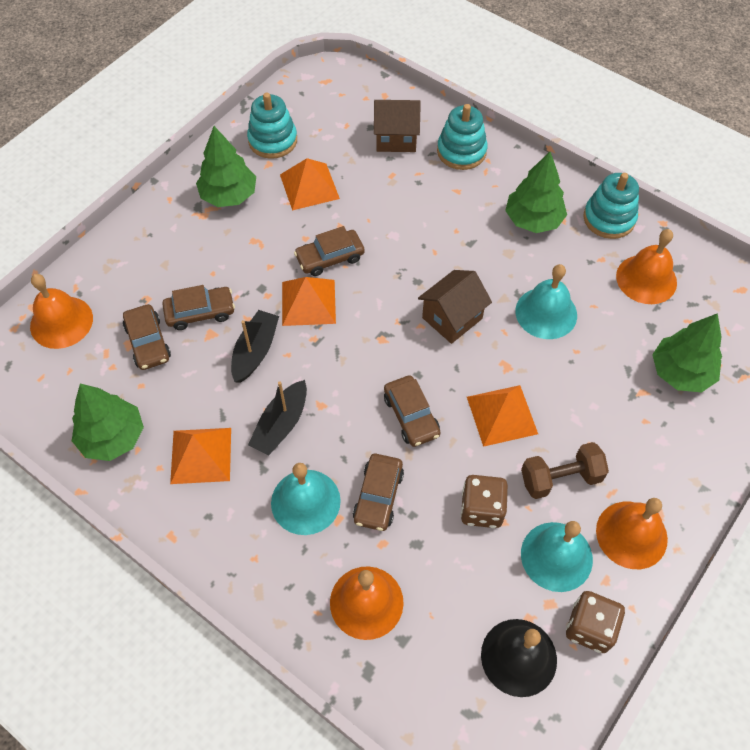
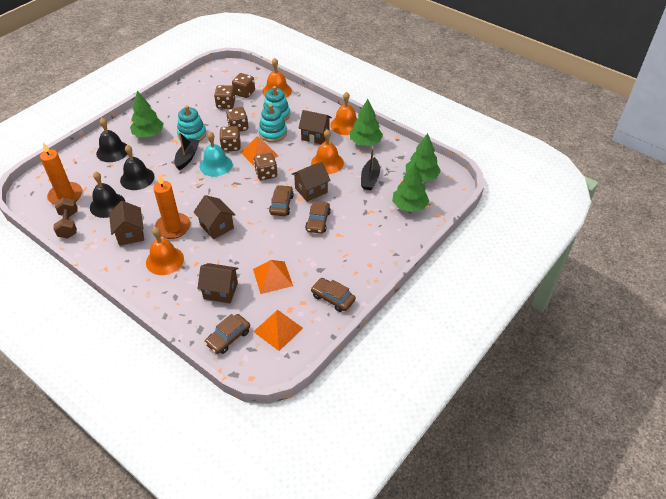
black bell: [481,619,557,697] = 1 -> [90,171,125,218] [96,118,127,162] [120,145,154,190] = 3
brown car: [123,304,171,370] [162,285,235,330] [294,226,365,276] [353,454,404,531] [384,375,440,447] = 5 -> [204,314,250,354] [269,185,294,216] [305,201,331,234] [311,278,356,312] = 4
brown dice: [461,475,508,528] [566,591,625,653] = 2 -> [214,85,235,109] [219,126,241,152] [226,107,248,132] [232,73,255,98] [254,153,277,180] = 5
brown house: [374,100,421,152] [418,270,492,344] = 2 -> [109,201,144,246] [193,195,235,239] [197,263,239,303] [292,162,331,202] [298,110,332,144] = 5
orange candle: none = 0 -> [40,142,82,205] [153,175,190,239] = 2
orange pyramid: [170,428,231,484] [280,158,340,210] [282,277,336,326] [467,385,538,447] = 4 -> [240,136,278,167] [253,260,293,294] [253,310,303,351] = 3
turquoise bell: [271,463,341,535] [515,264,577,339] [521,521,593,592] = 3 -> [200,132,233,177] = 1

